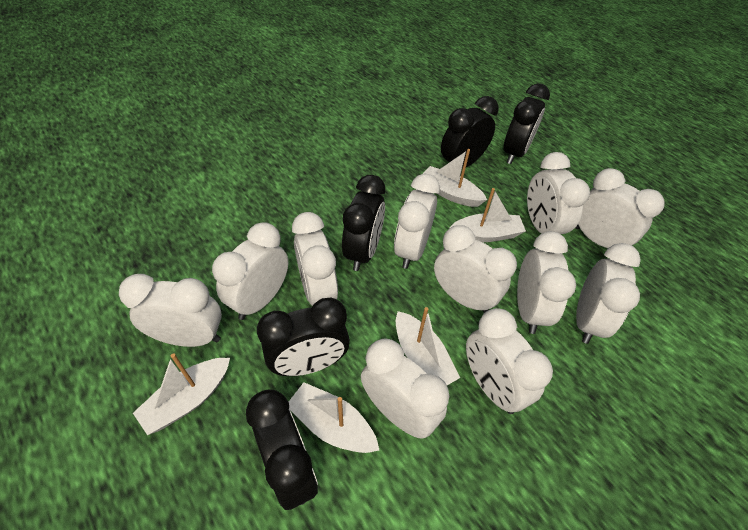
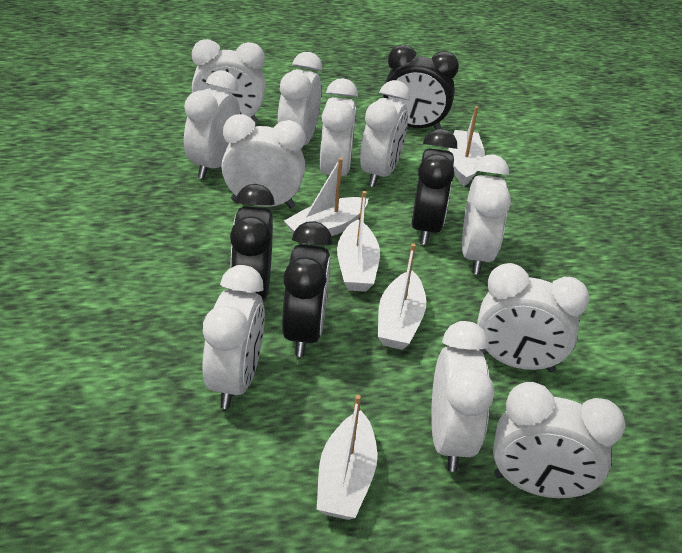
black clock: [246,389,318,510] [257,298,350,376] [342,175,385,271] [441,96,498,168] [503,83,550,164] = 5 -> [230,184,275,300] [282,221,332,357] [383,45,459,129] [411,129,457,245] = 4

